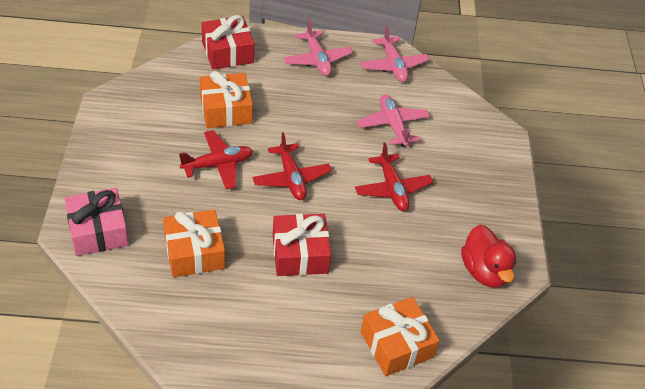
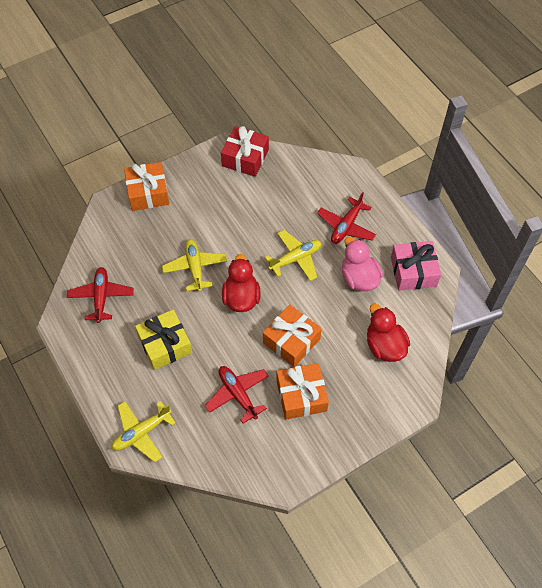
pink duck: none = 0 -> [342,237,383,291] = 1
pink plane: [283,19,353,76] [357,94,430,147] [360,25,429,82] = 3 -> none = 0
red duck: [461,225,516,288] = 1 -> [222,254,261,312] [367,304,410,362] = 2
red gift: [202,15,255,70] [273,214,331,276] = 2 -> [221,126,269,177] = 1
yellow gift: none = 0 -> [135,309,192,370] = 1
yellow plane: none = 0 -> [112,401,175,462] [162,239,227,292] [265,230,321,281] = 3

